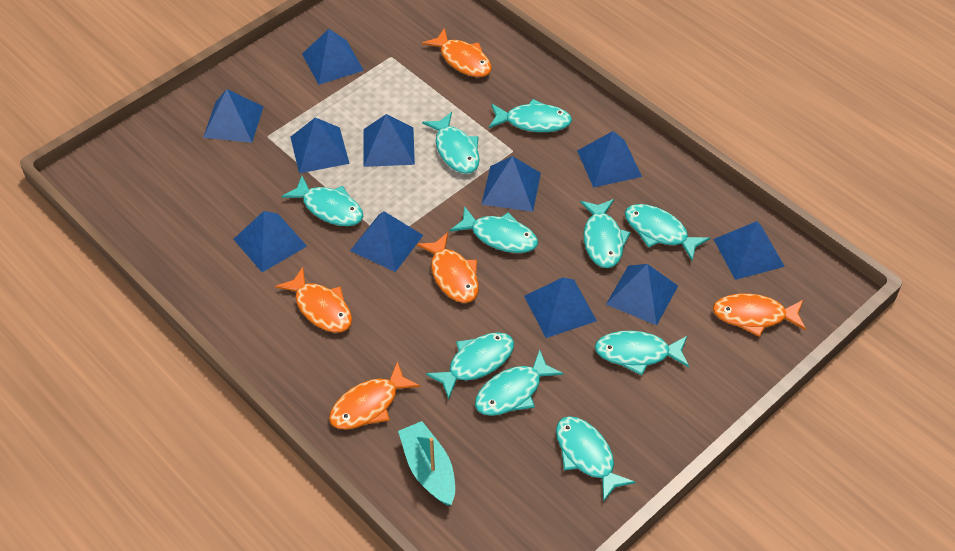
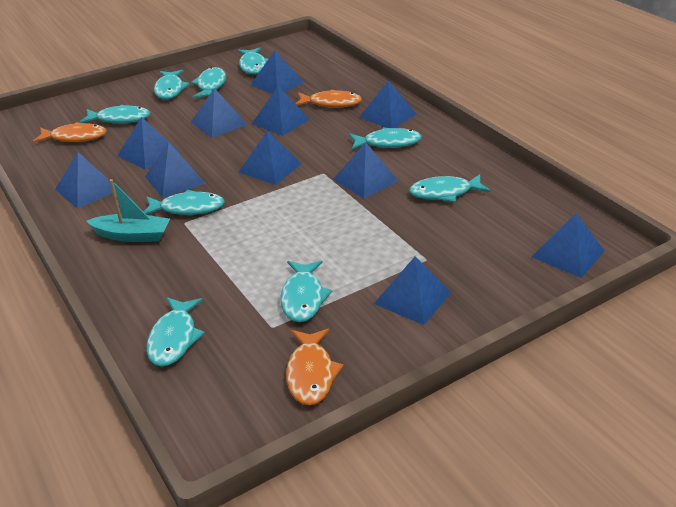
orange fish: [275,267,352,333] [329,361,420,429] [416,232,479,303] [422,28,492,77] [713,293,806,337] = 5 -> [33,122,107,143] [286,329,344,406] [296,89,362,108] = 3
turquoise fish: [281,176,363,226] [422,112,480,174] [426,332,514,400] [450,206,538,253] [475,349,564,416] [489,99,572,132] [556,416,636,502] [580,199,631,268] [595,331,689,375] [625,204,710,261] = 10 -> [80,105,150,123] [144,189,225,215] [146,297,205,367] [154,70,190,99] [191,67,226,98] [238,48,269,74] [281,261,333,322] [349,127,422,149] [409,174,491,203] = 9

